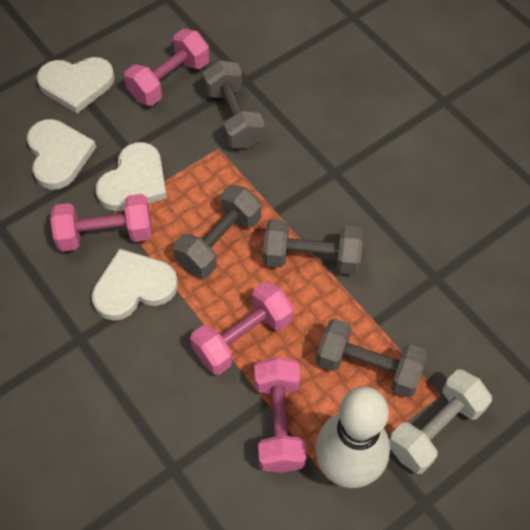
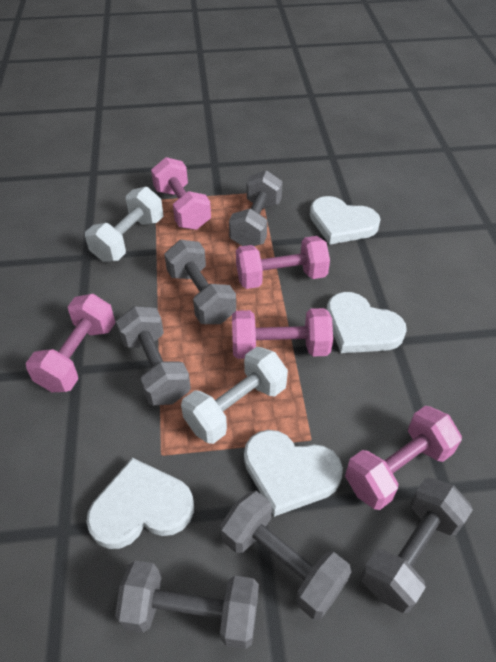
grey dumbbell: [173,185,261,278] [203,60,264,149] [263,219,363,275] [316,319,427,397] = 4 -> [115,561,259,649] [116,306,191,405] [164,240,236,324] [220,491,351,620] [229,170,283,246] [361,478,473,613] = 6
pink dumbbell: [50,194,152,252] [124,29,210,106] [190,281,293,375] [254,357,306,473] = 4 -> [26,294,115,392] [151,157,211,230] [232,308,333,359] [236,236,330,289] [345,406,462,510] = 5
white bowling pin: [315,387,390,488] = 1 -> none = 0
white dumbbell: [389,369,492,474] = 1 -> [85,187,163,262] [181,347,288,444] = 2

